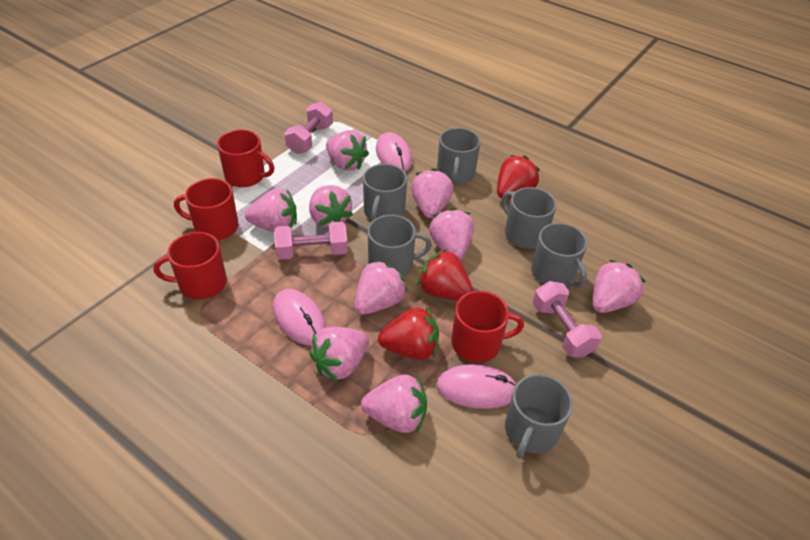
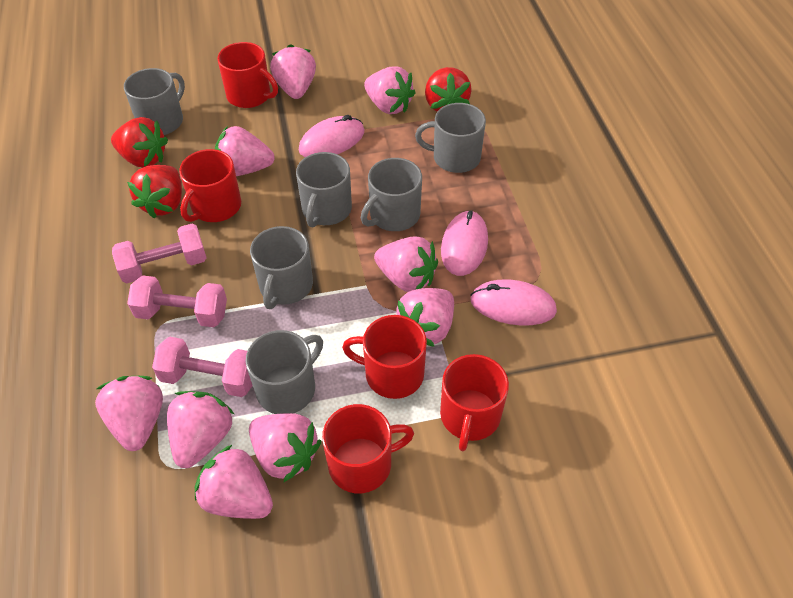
red mug: [153,232,227,299] [174,178,239,240] [217,130,274,187] [451,291,524,363] = 4 -> [179,149,241,222] [217,42,278,108] [322,404,414,493] [342,315,427,399] [440,354,509,451] = 5

